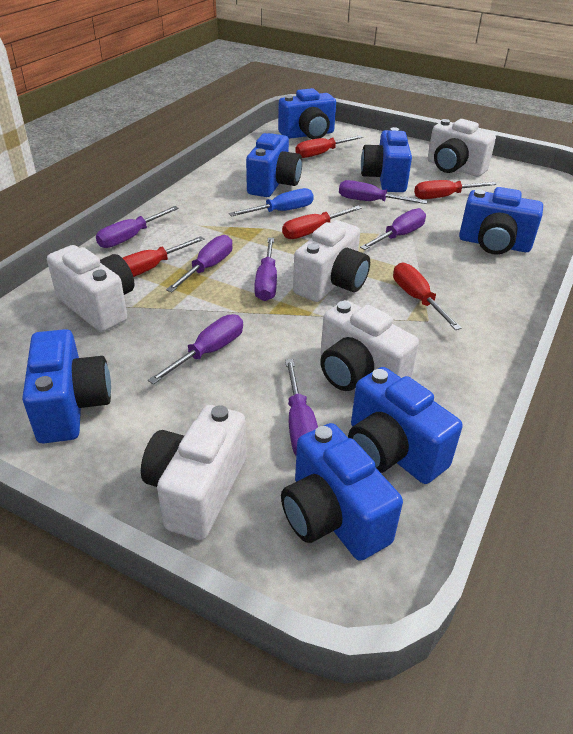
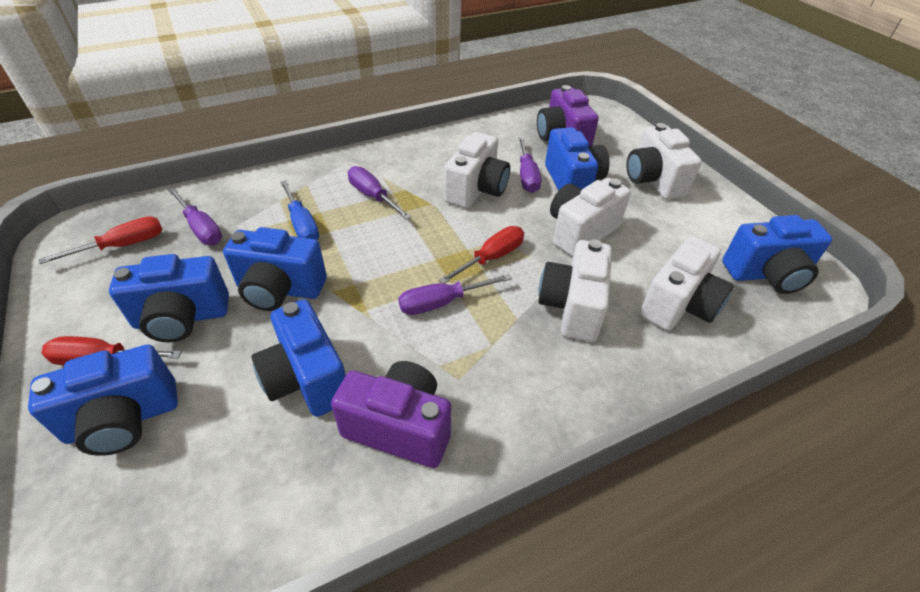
blue camera: [22,329,111,443] [246,133,302,197] [278,88,336,139] [281,423,403,561] [348,367,462,484] [361,127,412,192] [459,187,543,255] = 7 -> [28,345,178,456] [109,254,229,343] [223,227,327,311] [251,300,346,417] [545,127,610,191] [722,215,832,294] = 6
purple camera: none = 0 -> [331,361,451,468] [537,85,599,146] = 2
purple screwdriver: [96,206,179,248] [148,314,243,385] [166,235,233,292] [254,238,277,301] [285,359,318,456] [339,180,427,204] [360,208,426,250] = 7 -> [168,188,222,245] [348,166,412,220] [398,274,512,315] [518,137,541,193] = 4
red screwdriver: [123,236,205,277] [282,206,362,239] [295,135,363,158] [393,263,462,330] [414,180,497,199] = 5 -> [39,216,163,264] [41,336,182,365] [438,226,524,284] = 3

